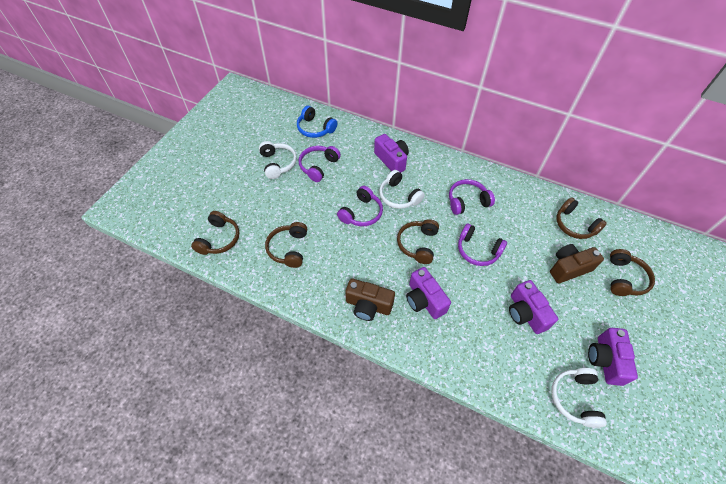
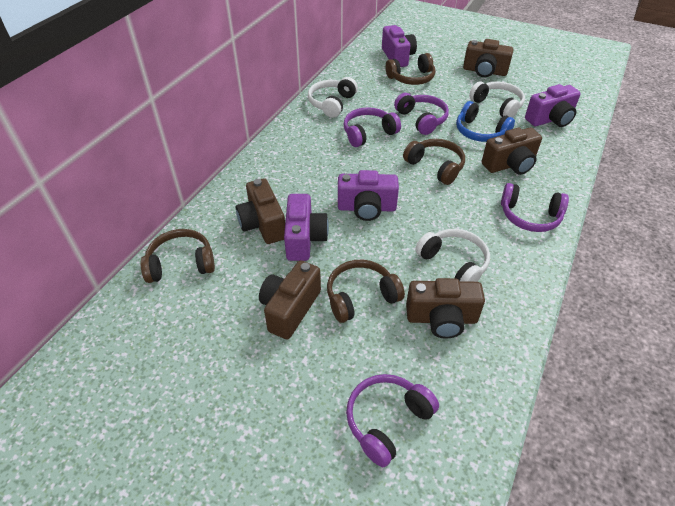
brown camera: [345,278,395,321] [550,244,604,284] = 2 -> [236,178,285,244] [259,260,321,340] [406,278,485,339] [463,39,514,77] [482,127,542,175] = 5
brown headphones: [191,211,239,255] [265,222,307,268] [397,219,439,264] [556,197,607,239] [610,249,655,296] = 5 -> [141,229,215,283] [327,260,405,323] [386,53,435,85] [403,139,465,185] = 4

